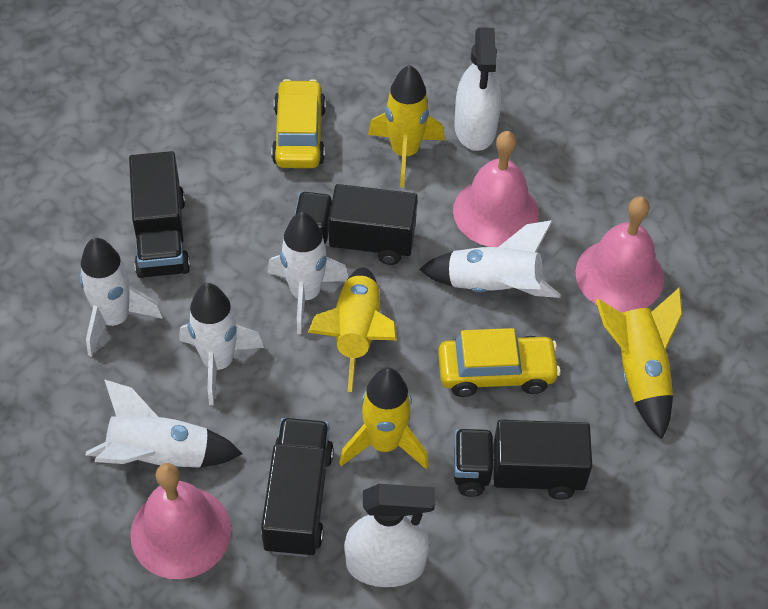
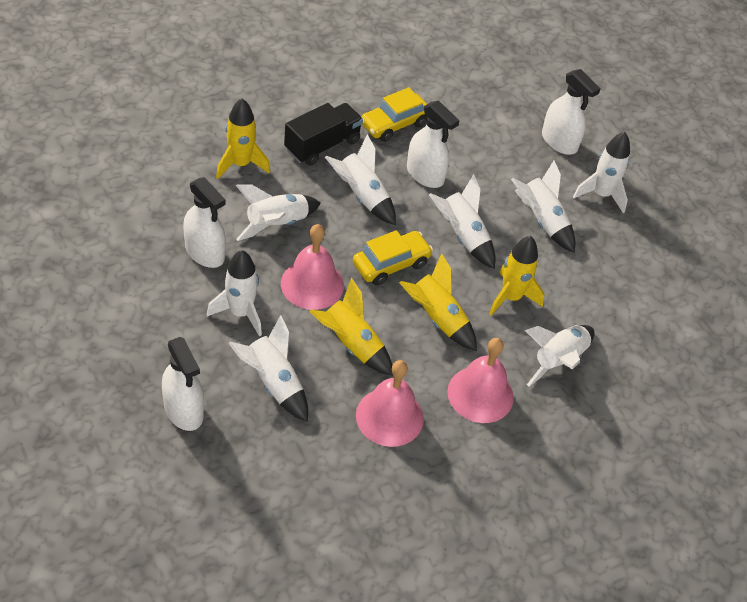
black truck: [129,151,190,278] [261,418,334,557] [294,184,418,265] [454,420,592,500] = 4 -> [284,103,363,166] = 1
white rocket: [79,238,163,357] [86,379,242,468] [180,283,264,405] [268,212,349,334] [419,220,561,298] = 5 -> [207,250,262,337] [228,315,308,422] [236,185,321,241] [325,134,396,225] [429,174,496,269] [511,161,575,253] [525,325,595,386] [573,132,630,213] = 8
white spray bottle: [344,484,435,587] [454,28,501,151] = 2 -> [162,337,204,431] [183,177,226,268] [407,100,460,188] [542,69,601,155] = 4

